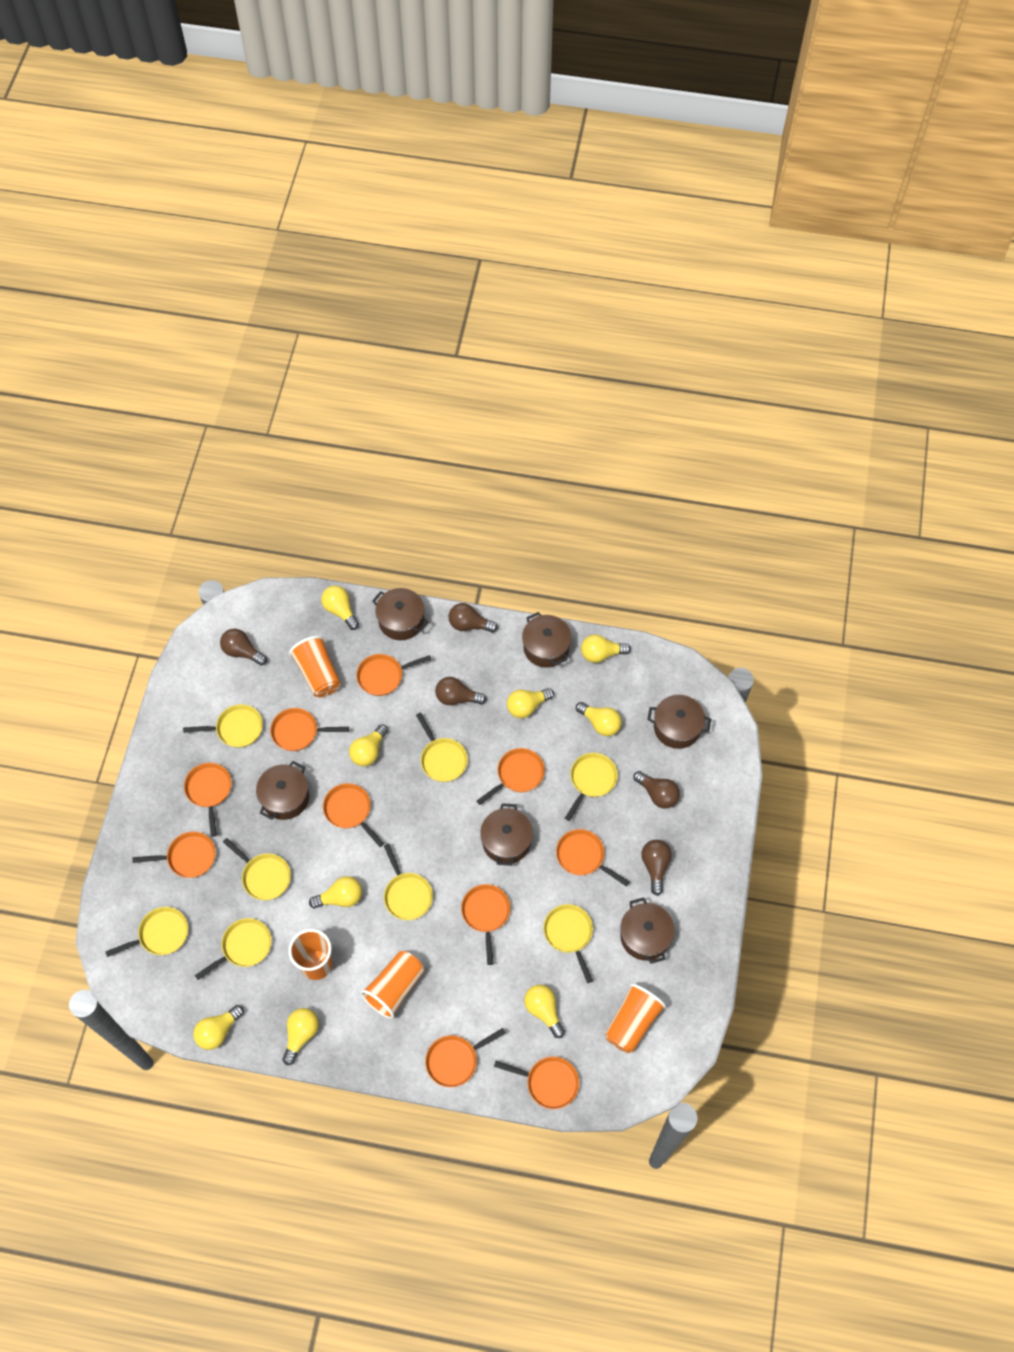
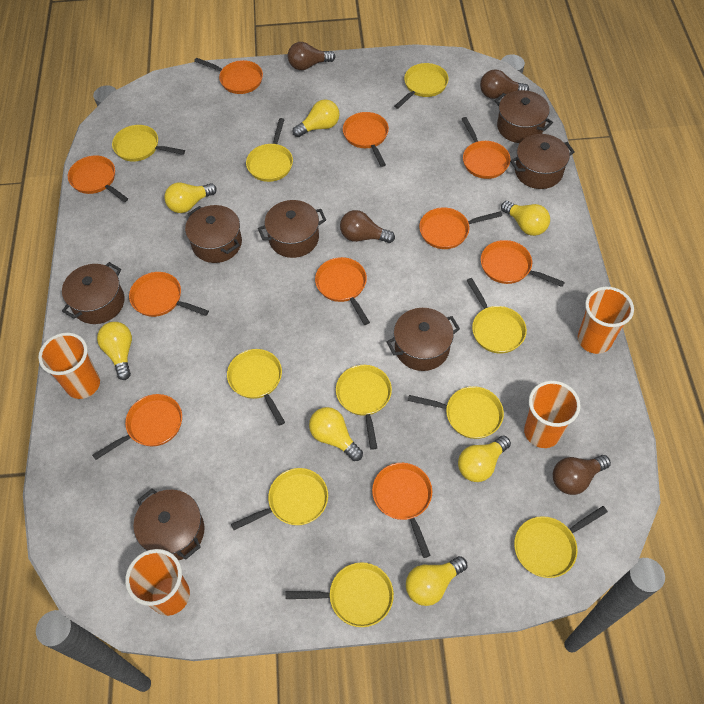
brown light bulb: [220,629,267,666] [435,677,487,705] [449,603,498,633] [633,771,680,809] [641,840,672,896] = 5 -> [288,42,335,70] [340,210,395,243] [480,69,529,99] [553,455,611,495] = 4
brown pot: [256,761,309,820] [372,588,428,640] [480,803,533,866] [522,612,572,668] [620,897,675,964] [647,695,711,749] = 6 -> [62,262,125,324] [134,489,204,560] [185,205,242,263] [258,200,326,258] [387,308,460,371] [495,90,553,143] [510,134,575,189] = 7
yellow light bulb: [193,1005,244,1050] [282,1008,319,1065] [309,876,362,908] [321,586,359,630] [349,724,388,767] [507,688,554,718] [524,985,565,1038] [576,702,622,736] [581,635,631,663] = 9 -> [97,322,132,380] [164,182,217,213] [292,99,340,137] [309,407,363,461] [406,556,467,606] [458,436,511,482] [501,201,550,236] = 7
yellow pan: [105,907,188,957] [183,704,263,748] [195,918,272,980] [223,838,291,900] [384,844,433,920] [416,713,468,782] [543,904,593,983] [565,753,618,821] = 8 -> [112,125,185,162] [227,349,285,426] [231,468,328,530] [246,118,293,182] [285,562,394,627] [336,365,392,450] [394,63,449,109] [408,386,504,439] [466,278,527,353] [514,506,608,578] = 10

